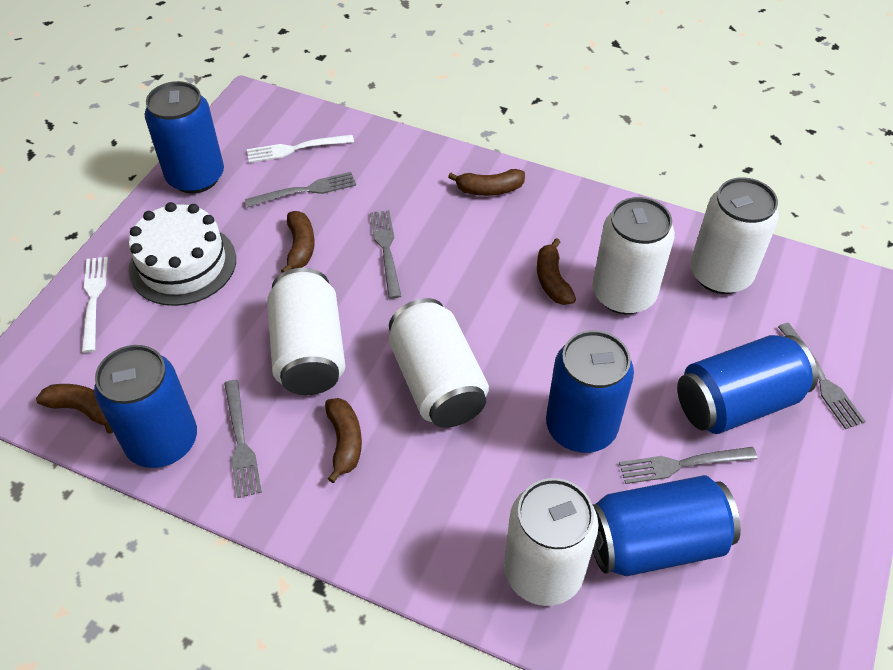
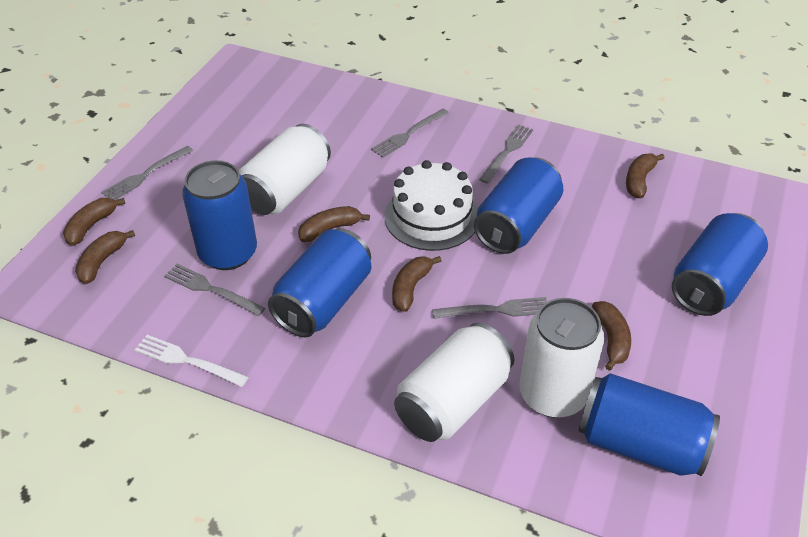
brown banana: [36,384,113,434] [281,211,315,273] [325,398,362,483] [448,169,525,196] [537,238,576,305] = 5 -> [63,198,126,246] [75,230,135,284] [298,206,370,242] [392,256,442,312] [592,301,631,371] [626,154,664,198] = 6
white can: [267,268,345,395] [389,298,489,428] [504,478,599,606] [592,197,675,314] [690,177,779,294] = 5 -> [239,124,331,215] [394,323,514,442] [519,298,604,418] = 3
white fork: [82,257,108,353] [247,135,354,163] = 2 -> [135,335,248,387] = 1

